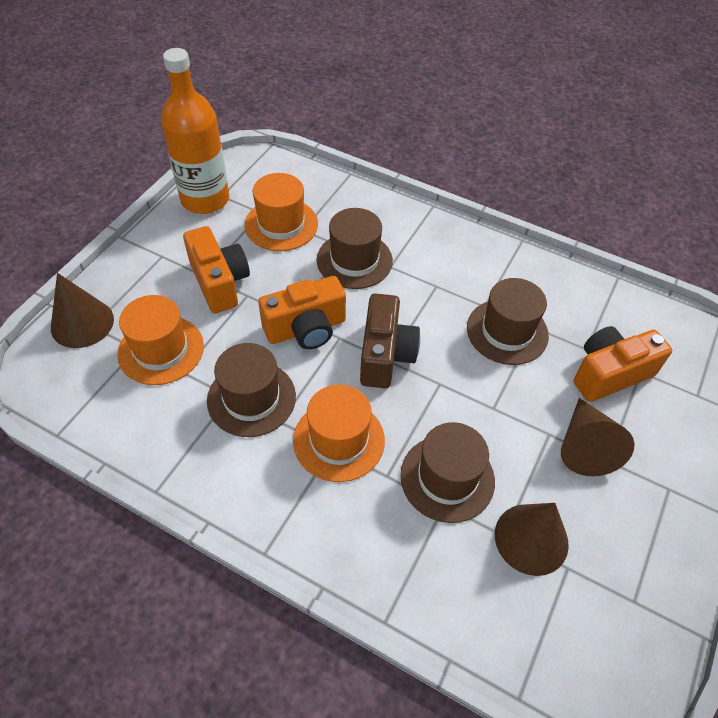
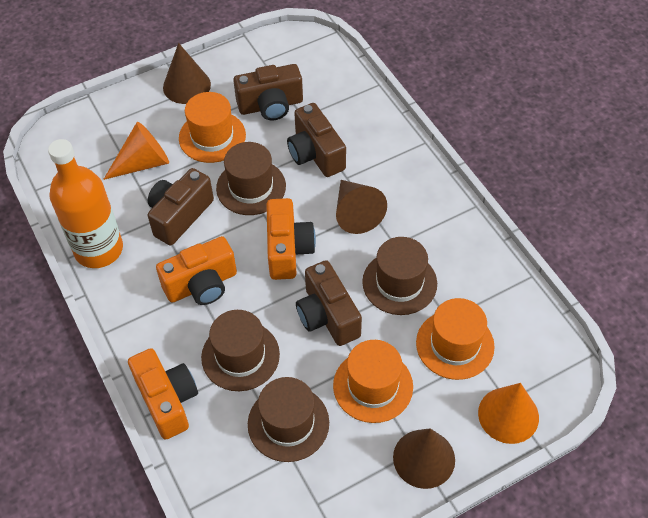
brown camera: [360,293,420,388] = 1 -> [148,168,214,246] [233,64,303,121] [287,103,346,177] [296,260,362,346] = 4
orange cone: none = 0 -> [103,122,169,180] [478,383,539,444] = 2

